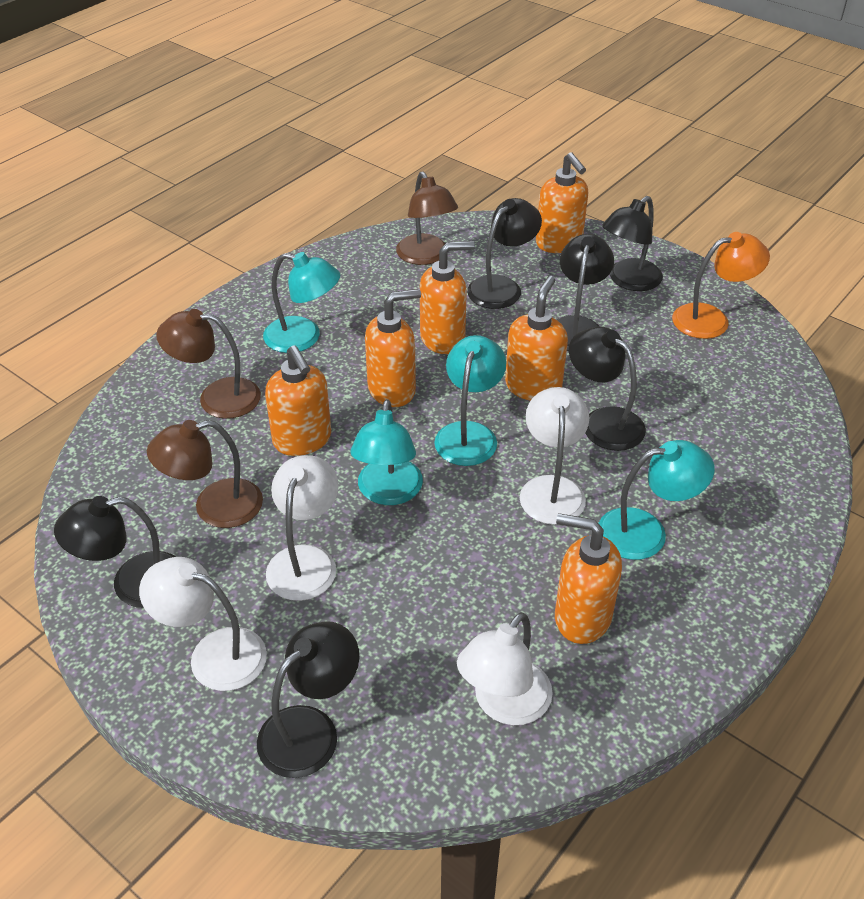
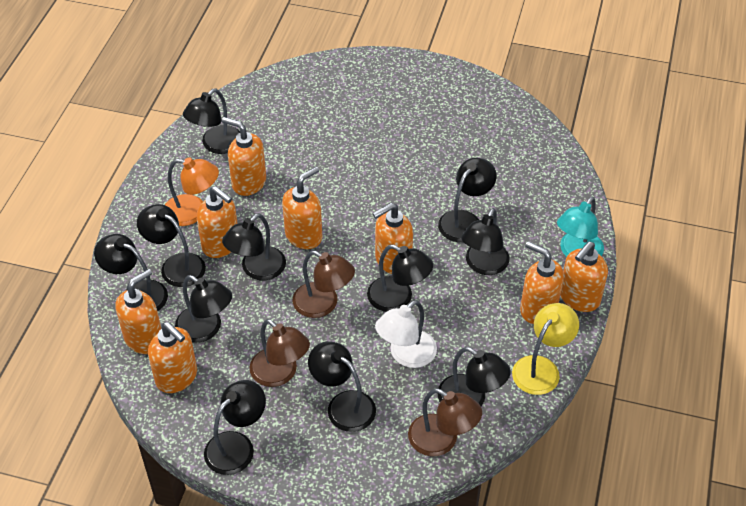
black lamp: [54,496,176,608] [257,621,359,778] [467,198,542,309] [557,234,614,351] [569,327,646,451] [602,196,663,291] = 6 -> [94,234,168,311] [137,204,206,287] [175,275,232,343] [183,88,240,154] [204,380,266,475] [222,213,286,280] [308,341,376,432] [367,245,433,312] [438,158,497,242] [438,347,511,406] [461,208,510,275] = 11
orange soap dispenser: [265,345,331,456] [365,289,421,407] [420,241,475,354] [505,276,568,401] [536,152,588,253] [555,513,622,644] = 6 -> [116,269,162,354] [148,322,197,393] [196,186,238,258] [222,117,266,196] [282,166,323,249] [372,203,413,274] [520,241,564,324] [561,242,608,312] = 8
turquoise lamp: [263,252,340,353] [350,399,423,505] [434,335,506,466] [598,440,715,560] = 4 -> [557,197,604,257] = 1
white lamp: [139,557,267,691] [266,455,339,601] [457,612,553,725] [520,387,589,525] = 4 -> [375,300,437,368] = 1
yellow lamp: none = 0 -> [512,303,579,395] = 1

